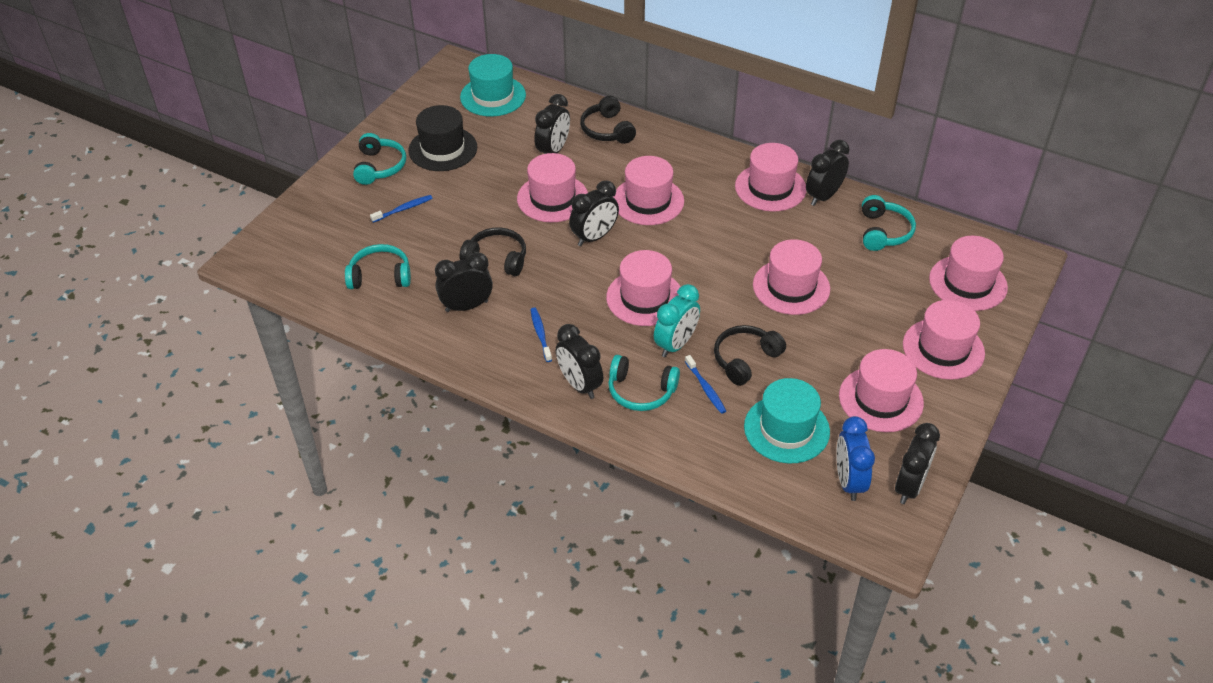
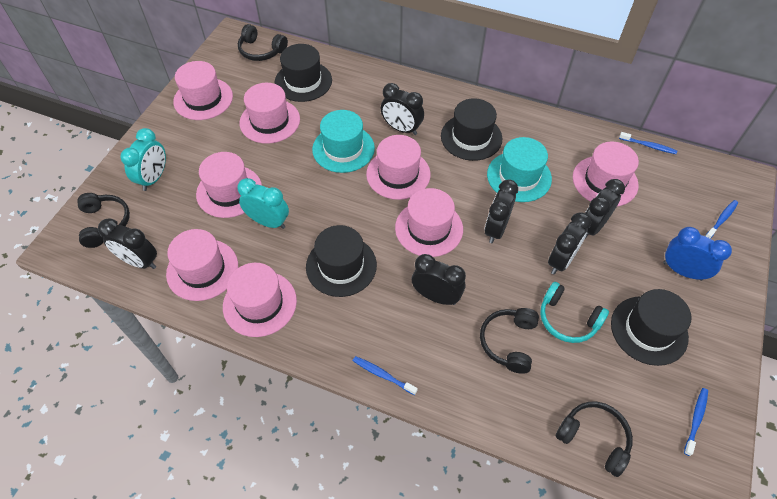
black hat: [408,105,477,171] = 1 -> [275,44,332,102] [306,225,377,297] [441,98,502,161] [611,289,692,366] = 4
black headphones: [460,227,526,276] [580,96,636,144] [714,325,786,386] = 3 -> [77,193,130,248] [238,24,288,61] [480,308,539,374] [556,401,633,477] = 4
blue toothbrush: [370,195,432,223] [530,308,552,362] [685,355,726,414] = 3 -> [353,356,418,395] [619,132,677,154] [684,388,708,456] [705,200,738,239] = 4
turquoise clock: [654,284,700,358] = 1 -> [120,128,166,191] [237,178,289,229] = 2
turquoise headphones: [345,244,411,289] [353,133,406,185] [608,355,680,411] [862,195,916,251] = 4 -> [540,282,609,343] = 1

